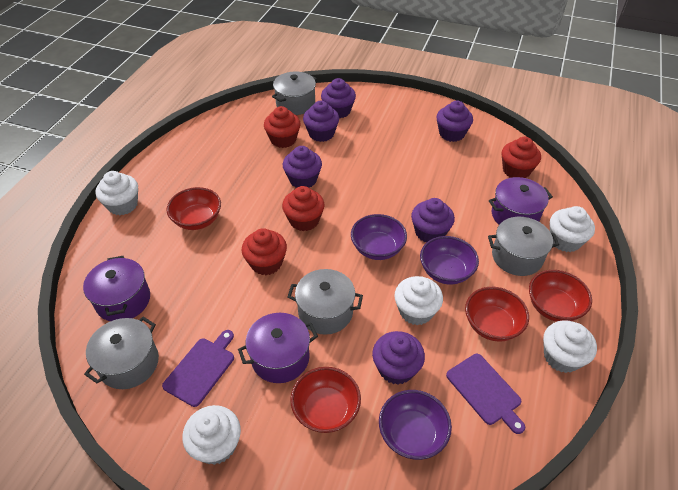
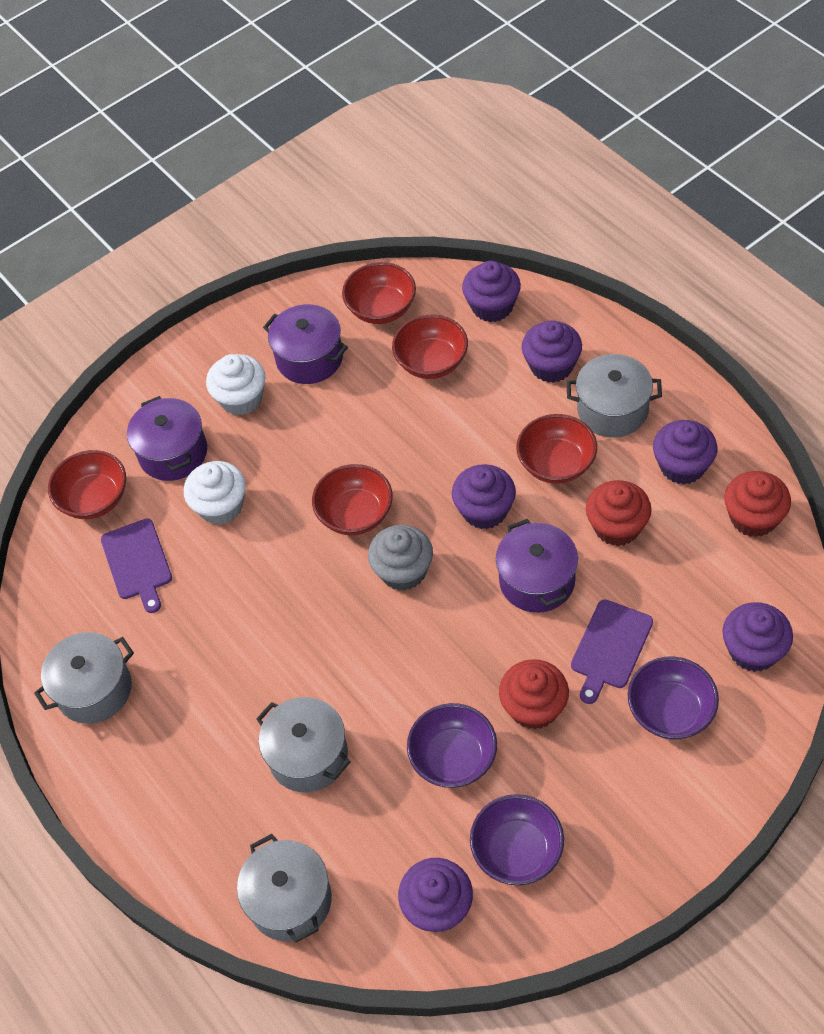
grey cupcake: none = 0 -> [368,525,433,591] = 1
red bowl: [166,187,221,230] [290,367,361,433] [465,287,529,341] [529,270,592,322] = 4 -> [48,450,126,519] [312,464,393,535] [342,262,416,324] [392,314,468,379] [516,414,597,484] = 5
red cupcake: [242,228,287,275] [264,106,301,148] [282,186,324,231] [502,137,541,178] = 4 -> [499,659,569,729] [586,480,651,546] [724,471,791,537] = 3
white cupcake: [95,171,138,215] [182,405,241,465] [394,276,443,325] [543,320,597,373] [550,206,595,252] = 5 -> [184,461,246,525] [206,354,266,415] = 2

